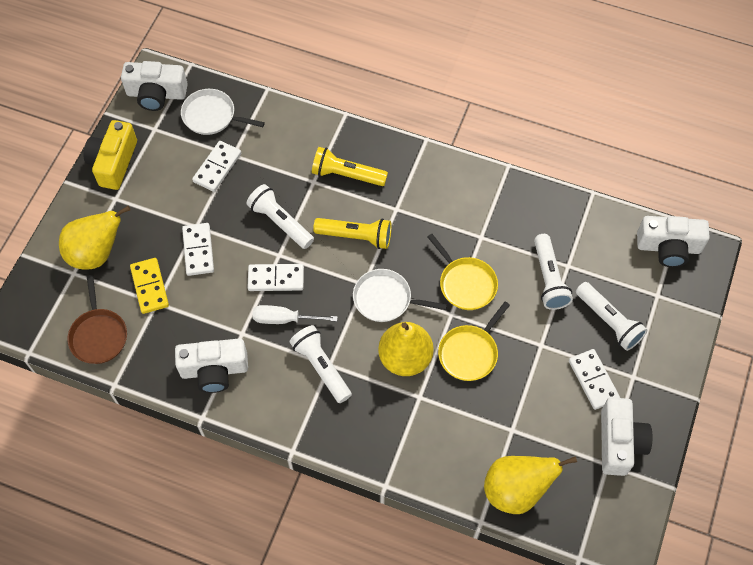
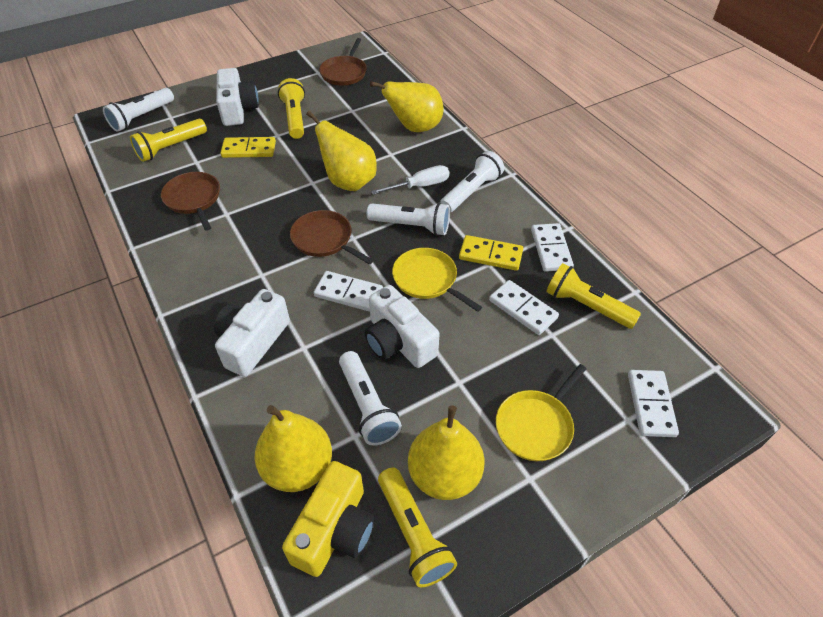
brown pan: [68,275,127,364] = 1 -> [161,172,220,231] [290,210,374,264] [319,38,367,85] = 3
white camera: [121,61,188,111] [175,338,248,393] [601,397,652,476] [637,216,710,267] = 4 -> [214,289,290,377] [216,68,259,126] [365,285,439,368] = 3
white pan: [181,89,265,135] [353,269,447,322] = 2 -> none = 0
yellow domino: [130,258,169,314] = 1 -> [221,137,276,158] [459,235,523,271] = 2
yellow flashlight: [312,147,388,186] [313,218,392,249] = 2 -> [130,119,207,162] [278,78,305,139] [378,468,457,588] [546,263,641,329] = 4
yellow pear: [59,206,130,270] [378,322,434,376] [484,456,577,514] = 3 -> [255,405,332,492] [306,111,377,191] [370,81,443,132] [408,405,485,500] = 4

